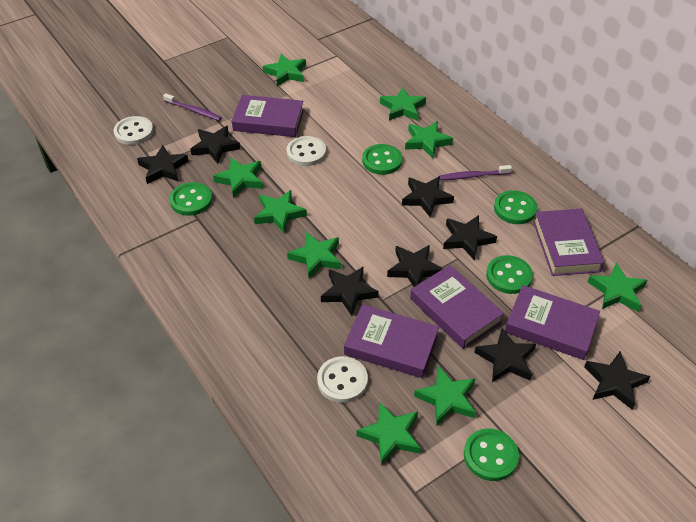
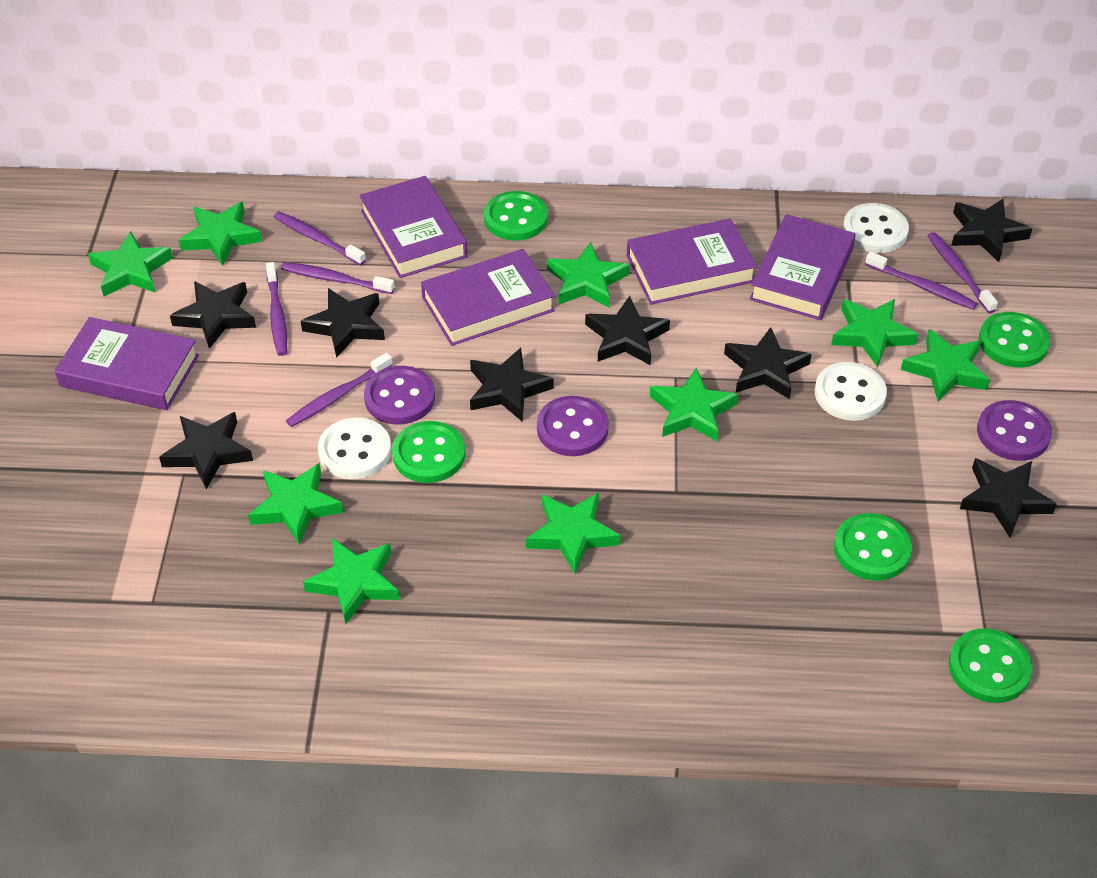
purple button: none = 0 -> [364,366,435,425] [537,396,609,456] [977,400,1052,461] = 3
purple toothbrush: [163,93,222,121] [440,165,512,180] = 2 -> [266,262,287,356] [274,211,366,265] [281,262,395,294] [286,353,393,427] [865,251,978,310] [927,232,998,313] = 6

